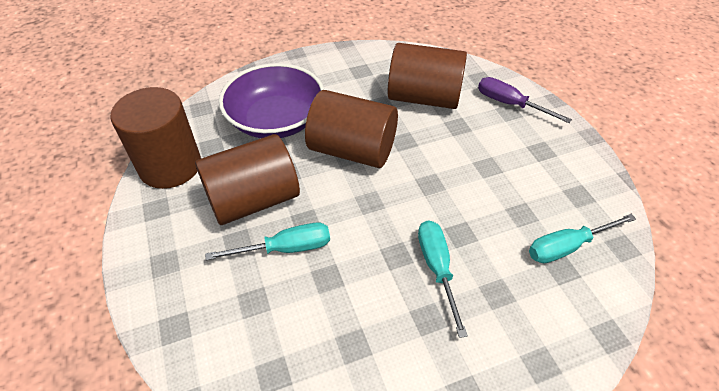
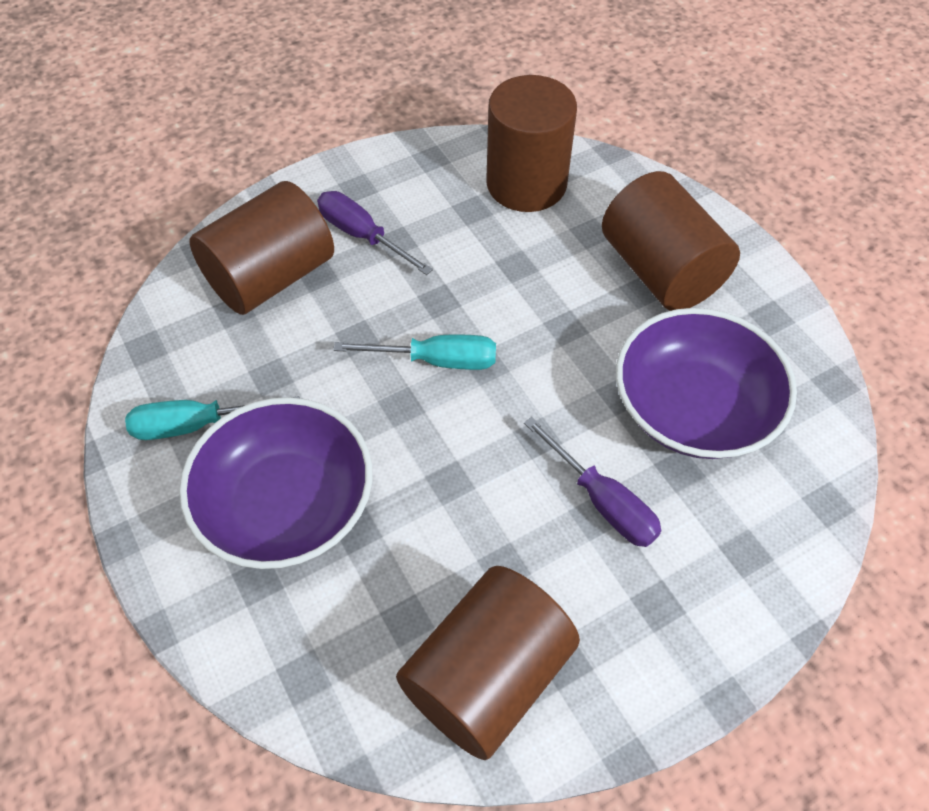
purple bowl: [219,63,324,138] = 1 -> [179,397,372,569] [616,308,797,459] = 2
purple screwdriver: [478,77,572,123] = 1 -> [317,191,433,275] [524,417,661,547] = 2
turquoise screwdriver: [205,223,330,260] [418,220,468,338] [529,214,636,263] = 3 -> [125,396,300,440] [334,335,496,370] = 2

